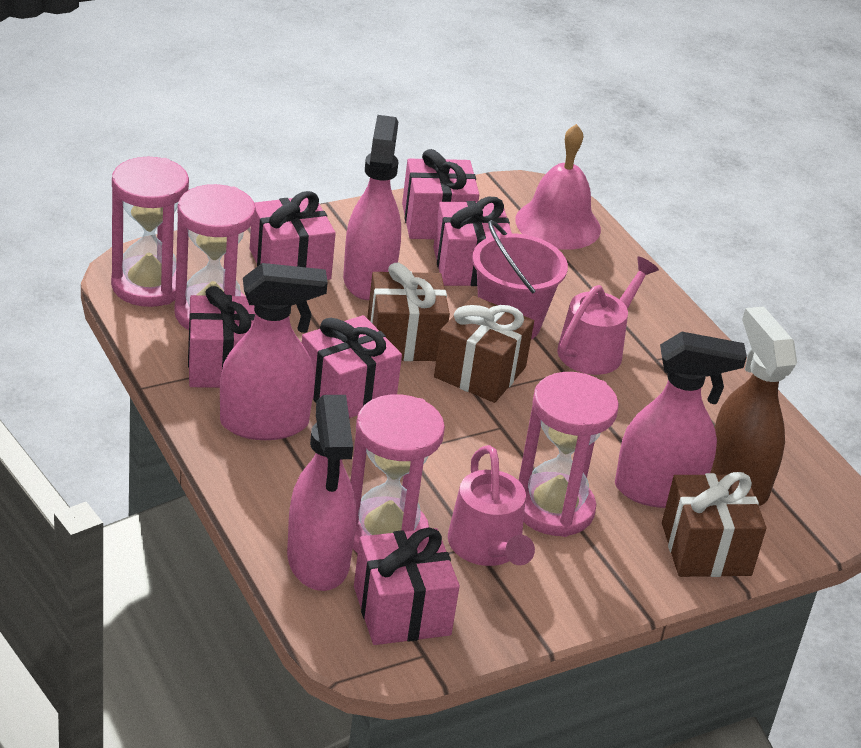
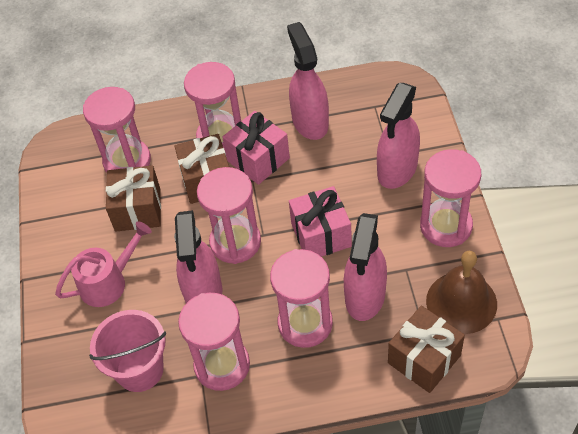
brown bell: none = 0 -> [426,251,497,334] = 1
brown spray bottle: [710,306,797,506] = 1 -> none = 0
pink bell: [515,124,601,250] = 1 -> none = 0
pink gift: [188,286,255,388] [250,191,336,280] [302,315,402,418] [354,527,460,645] [402,149,479,239] [433,197,512,286] = 6 -> [222,111,290,185] [289,186,352,257] = 2
pink hourglass: [111,157,189,307] [174,184,256,330] [350,394,445,553] [519,372,619,537] = 4 -> [83,87,151,173] [178,293,250,391] [184,62,241,150] [197,167,261,264] [270,249,333,348] [420,149,481,247] = 6
pink watering can: [448,445,535,566] [557,257,659,375] = 2 -> [55,221,152,307] = 1

